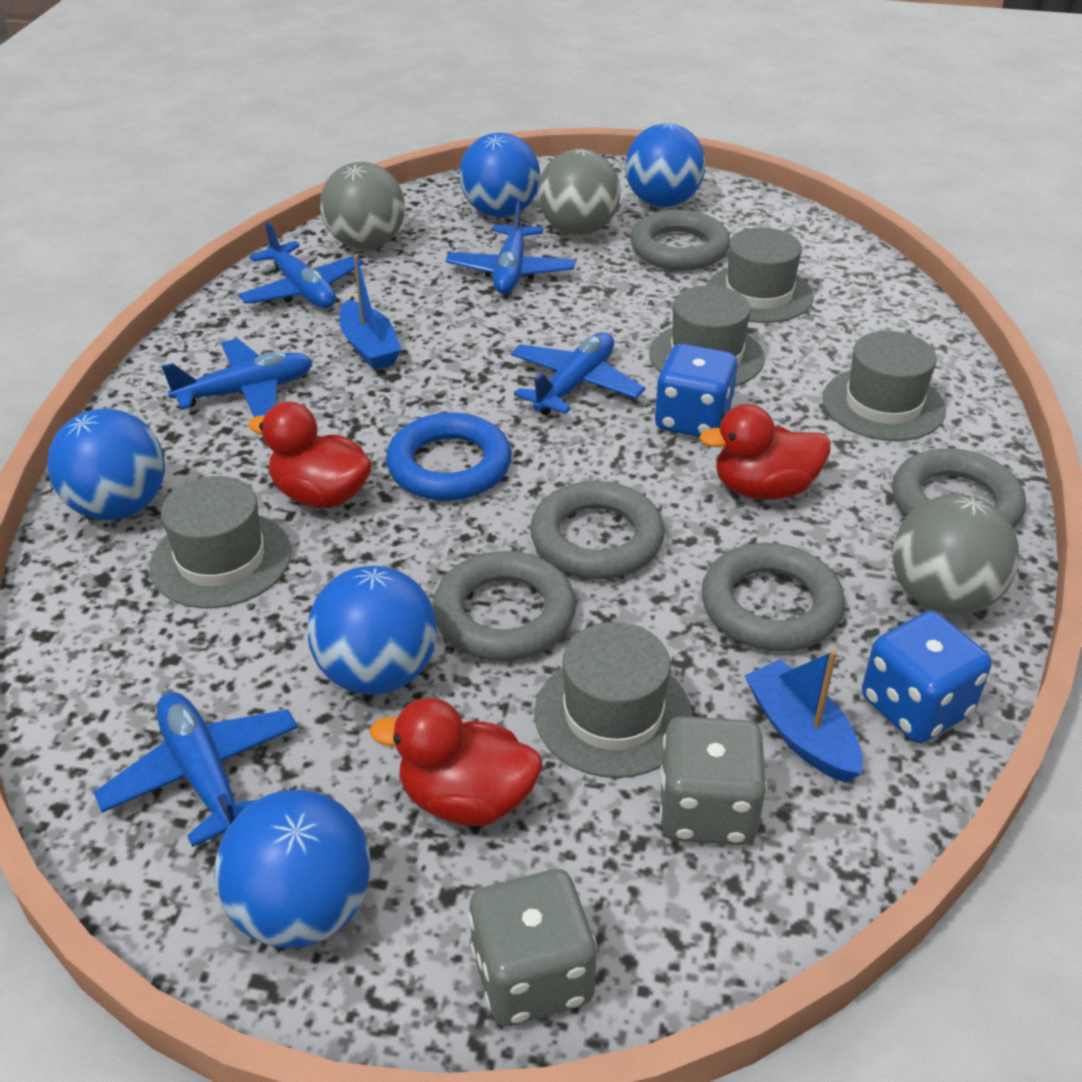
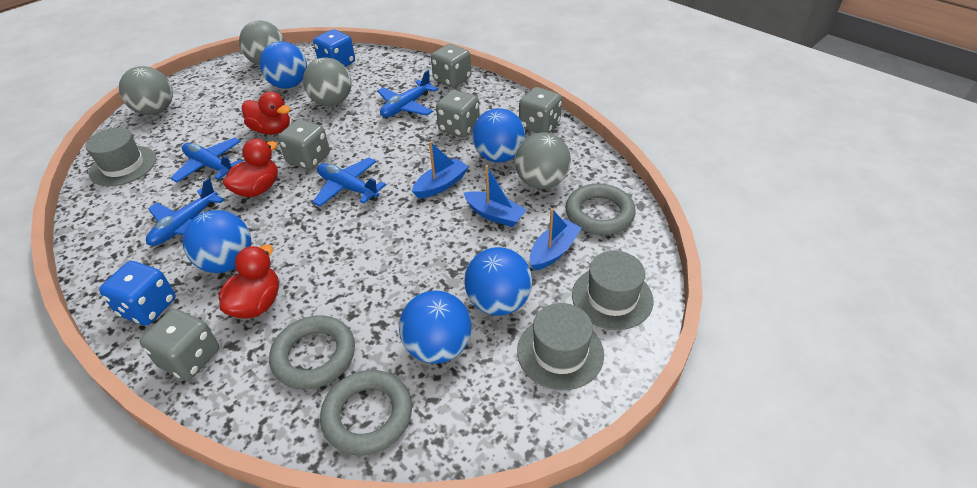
blue boat: [339,254,401,370] [744,650,863,783] = 2 -> [412,141,469,198] [464,165,527,227] [530,208,582,271] = 3
blue plane: [93,692,298,847] [162,338,313,417] [239,222,364,308] [445,200,576,294] [511,333,645,416] = 5 -> [146,178,225,246] [170,138,243,182] [312,157,386,206] [377,70,438,117] = 4
blue ring: [386,412,512,501] = 1 -> none = 0
grey ball: [320,162,405,249] [538,149,621,235] [892,494,1019,615] = 3 -> [119,66,173,115] [239,20,284,65] [303,57,351,106] [515,132,571,189] = 4
grey dice: [468,869,597,1026] [659,716,767,845] = 2 -> [140,309,219,380] [278,120,330,170] [431,44,471,87] [436,90,480,138] [519,87,562,133] = 5
grey hat: [149,476,291,608] [534,622,693,778] [649,285,765,386] [706,227,814,323] [823,331,946,441] = 5 -> [86,128,156,186] [517,303,604,390] [572,251,654,330] = 3
grey ring: [433,551,576,661] [530,481,665,579] [630,210,730,271] [701,543,845,651] [892,448,1026,529] = 5 -> [269,315,355,390] [320,370,412,456] [565,183,636,235] = 3

